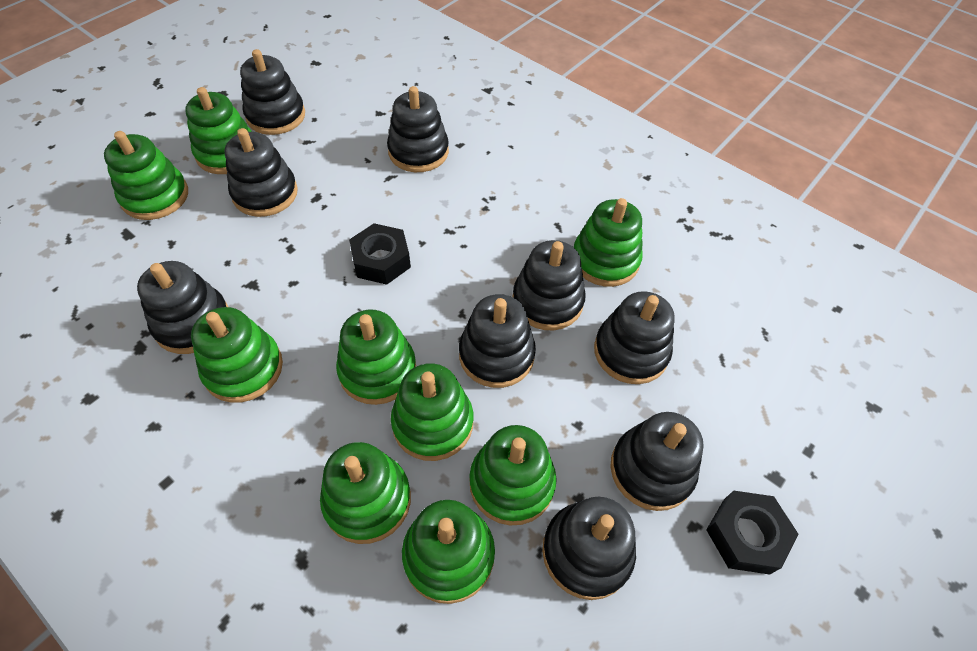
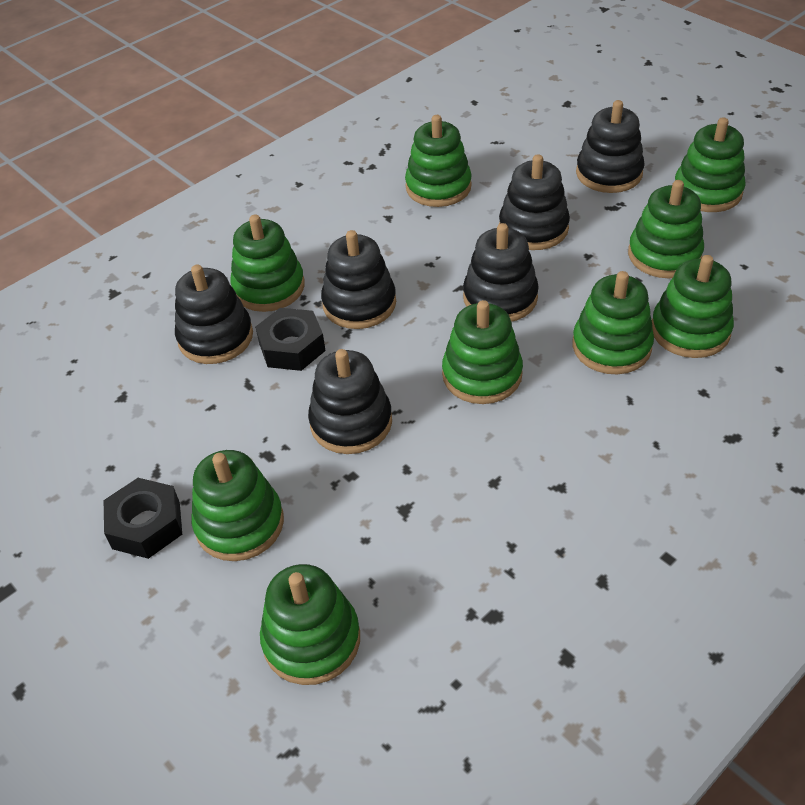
black stacking toy: [137,261,228,354] [224,128,298,217] [240,49,305,135] [387,86,449,172] [459,294,536,388] [513,240,586,330] [542,497,636,600] [594,291,675,384] [610,412,704,511] = 9 -> [175,265,253,364] [308,349,392,454] [321,230,396,329] [463,223,539,322] [499,154,570,250] [576,100,645,193] = 6

